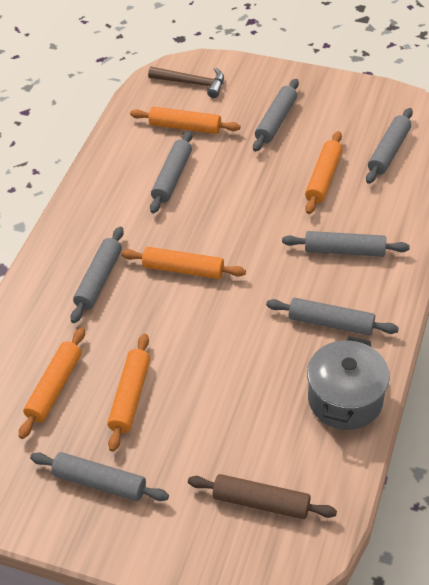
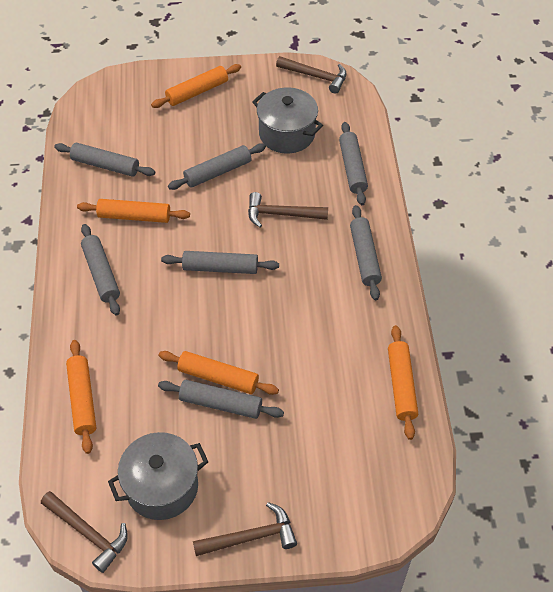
brown hammer: [148,67,224,98] = 1 -> [41,491,128,573] [193,502,297,556] [248,192,328,228] [276,56,346,94] = 4
brown rolling pin: [188,474,337,519] = 1 -> none = 0
grey pot: [307,336,390,430] = 1 -> [108,432,208,520] [252,87,323,154] = 2

